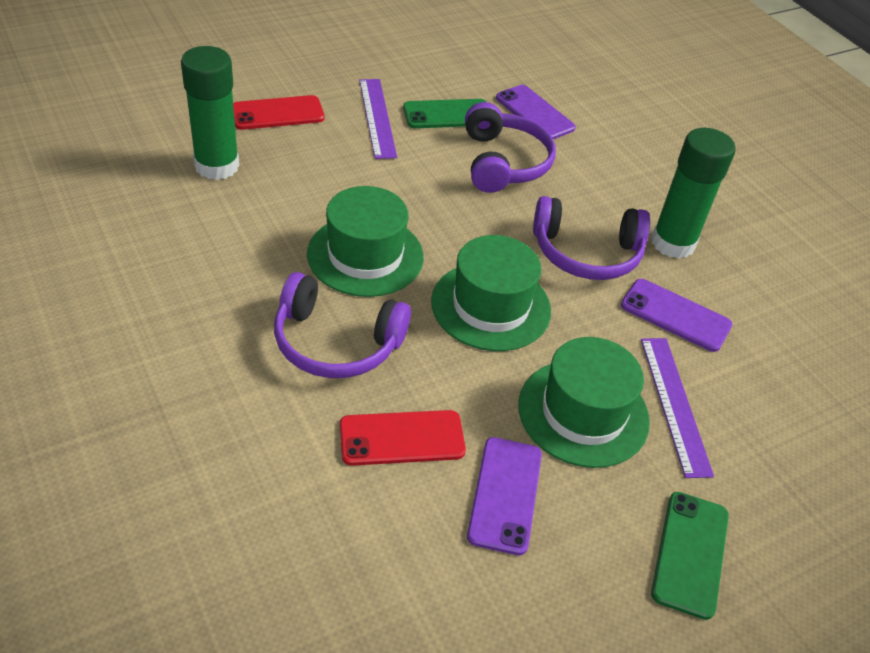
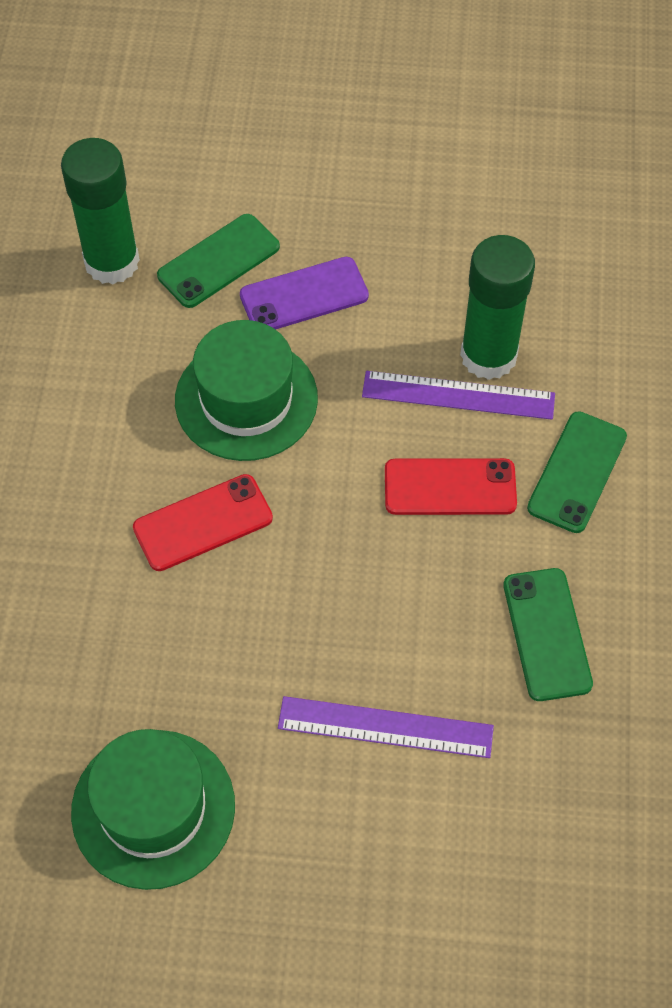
green hat: [307,186,424,297] [431,235,551,351] [518,337,650,468] = 3 -> [71,729,235,890] [175,320,318,461] = 2
green phone: [403,99,486,128] [651,492,729,620] = 2 -> [157,214,280,308] [503,568,593,701] [527,411,627,533] = 3
purple headphones: [274,272,411,378] [465,102,556,193] [533,196,650,280] = 3 -> none = 0
purple phone: [467,437,542,555] [496,85,576,139] [621,279,733,352] = 3 -> [240,257,369,330] = 1

